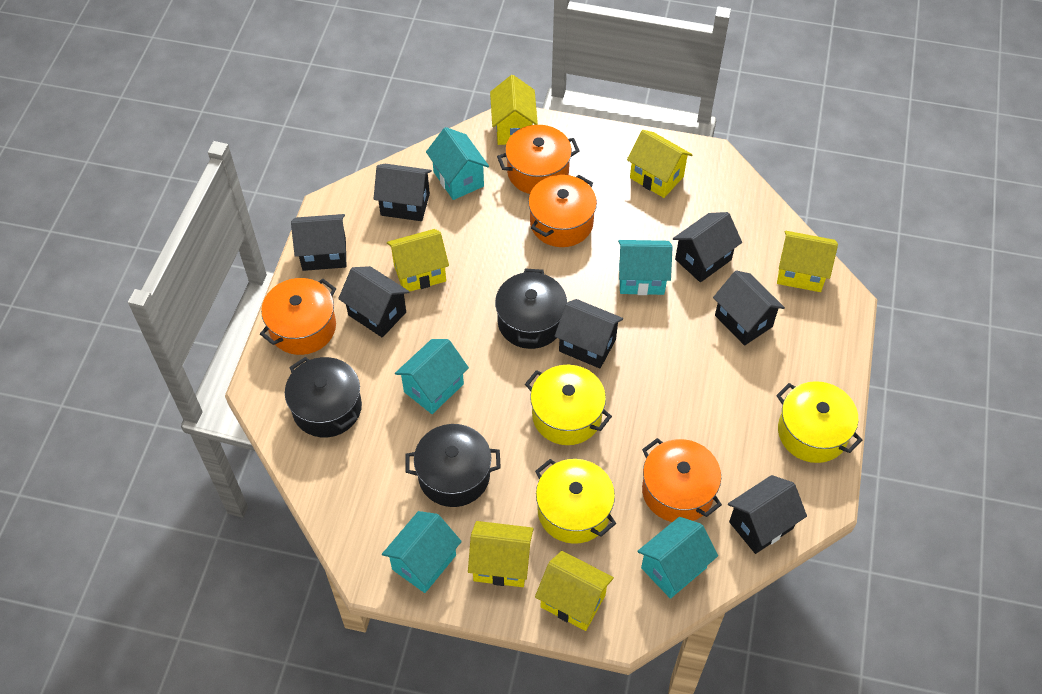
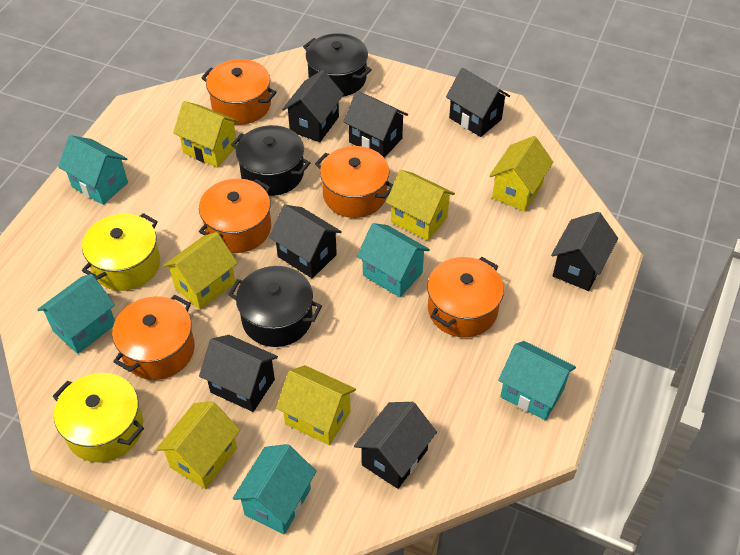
orange pot: [260,278,336,355] [497,125,580,194] [528,175,597,247] [642,438,722,522] = 4 -> [112,295,195,380] [199,179,271,253] [201,59,277,125] [315,146,393,218] [427,257,504,337] = 5
yellow pot: [525,365,612,445] [535,459,616,544] [776,381,862,463] = 3 -> [53,373,144,463] [82,213,160,291] = 2

